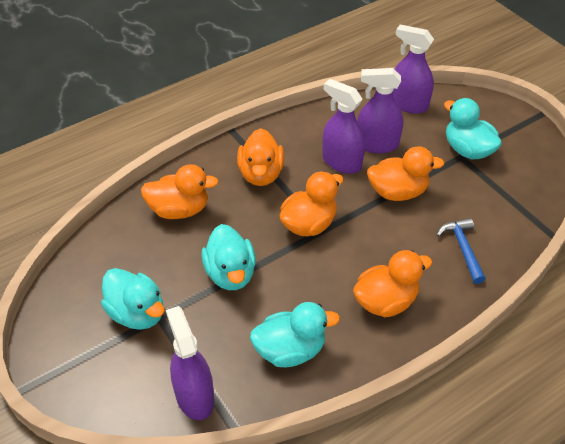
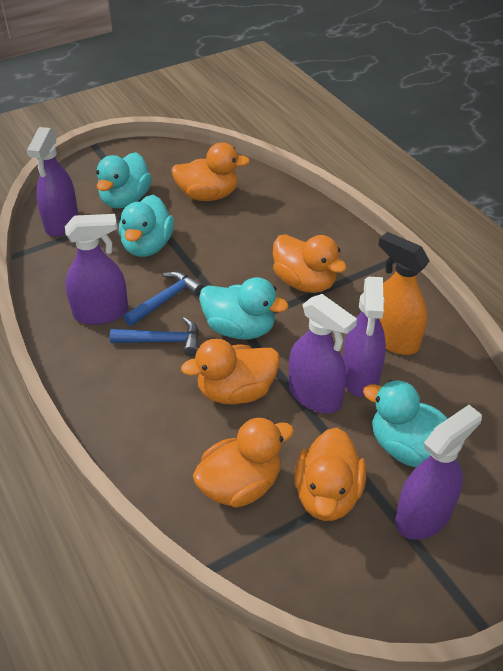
blue hammer: [437,218,486,284] = 1 -> [110,317,199,356] [123,271,204,326] = 2
orange spray bottle: none = 0 -> [378,232,430,355] = 1
purple spray bottle: [166,306,215,420] [322,79,365,174] [357,68,403,153] [393,25,434,114] = 4 -> [27,127,78,237] [65,214,128,325] [289,294,357,413] [343,277,386,397] [395,405,482,540] = 5

